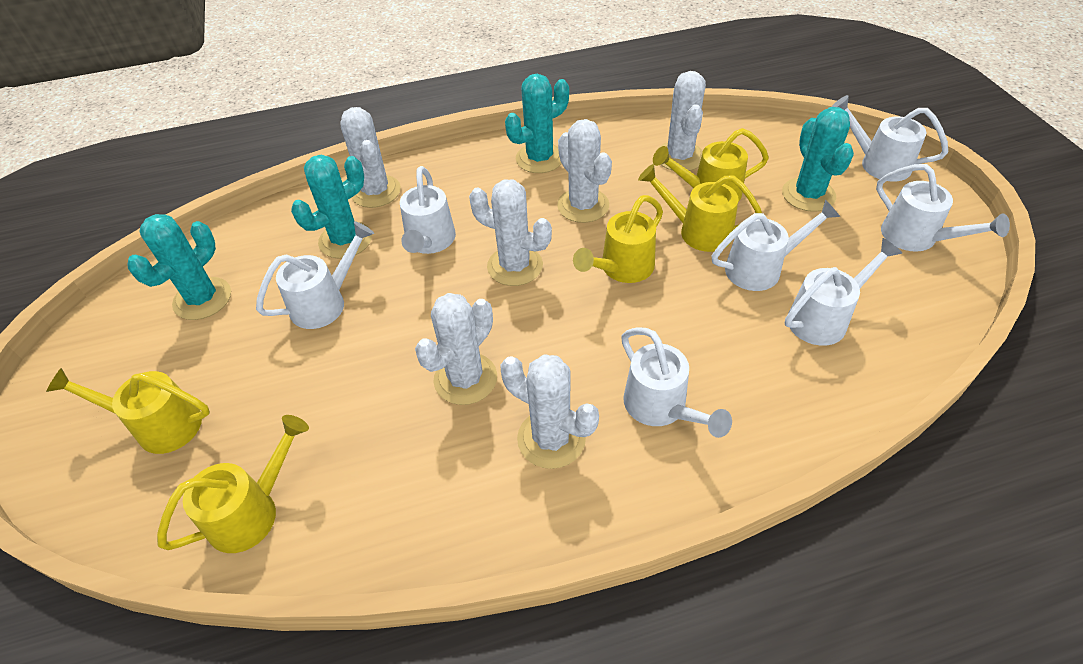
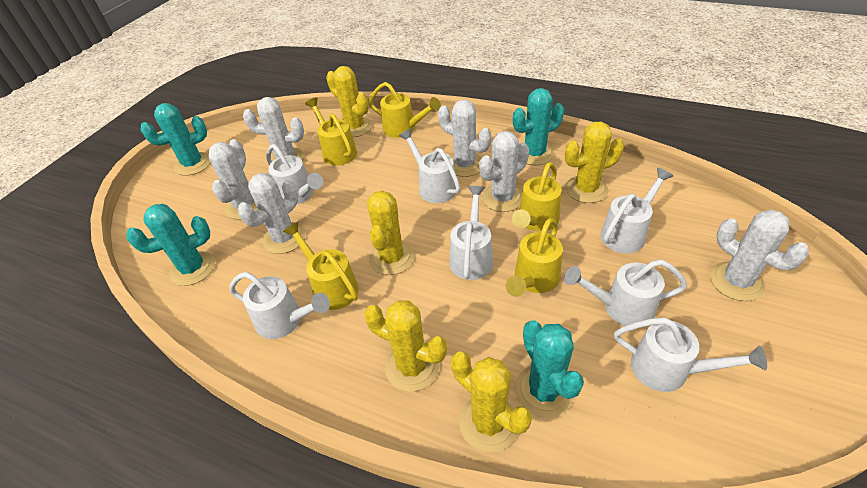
yellow cactus: none = 0 -> [326,66,372,137] [364,300,447,392] [367,191,414,275] [451,351,532,453] [565,122,624,203] = 5

